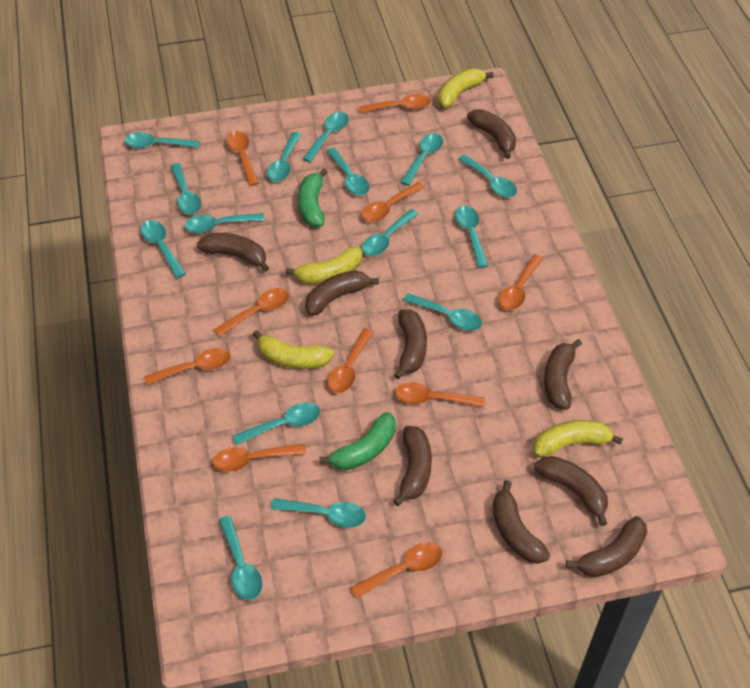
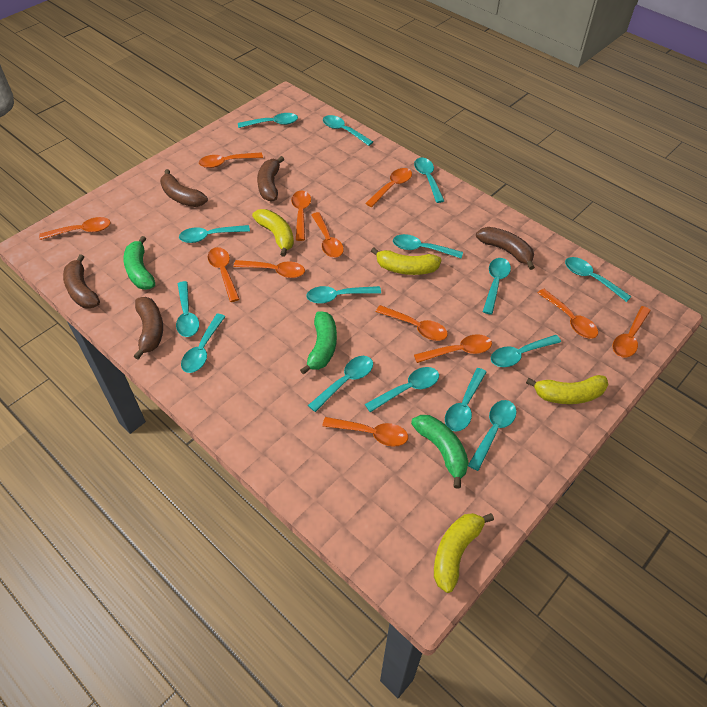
brown banana: [197,233,269,272] [305,270,379,316] [393,426,432,506] [394,309,427,379] [467,109,516,159] [493,480,550,564] [534,456,608,526] [544,339,582,410] [566,516,647,577] = 9 -> [63,254,100,308] [134,297,163,360] [160,169,208,207] [257,156,284,202] [476,227,535,270] = 5
green banana: [298,169,328,227] [320,412,396,470] = 2 -> [124,236,155,290] [300,311,337,375] [411,415,469,489] = 3
orange spoon: [144,348,230,385] [213,444,306,472] [214,288,289,337] [226,131,259,186] [327,328,374,393] [350,542,443,598] [358,94,431,113] [361,182,425,222] [395,382,485,407] [499,254,543,310] = 10 -> [39,217,111,240] [199,152,263,168] [208,247,239,302] [234,260,305,278] [291,190,311,241] [311,212,344,258] [322,417,408,447] [365,168,412,207] [376,305,448,341] [414,334,492,363] [538,289,598,339] [613,306,651,358] = 12

